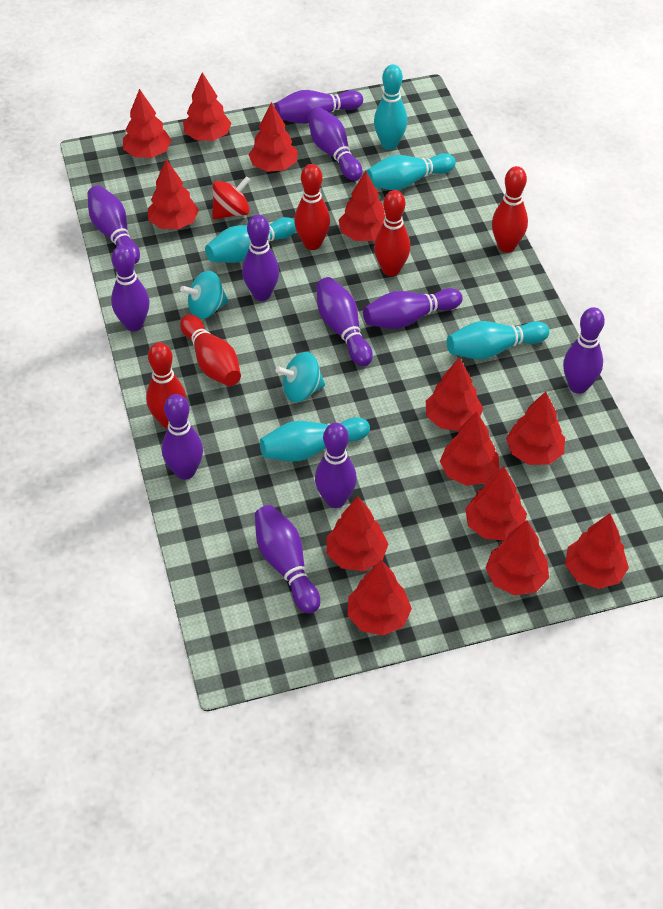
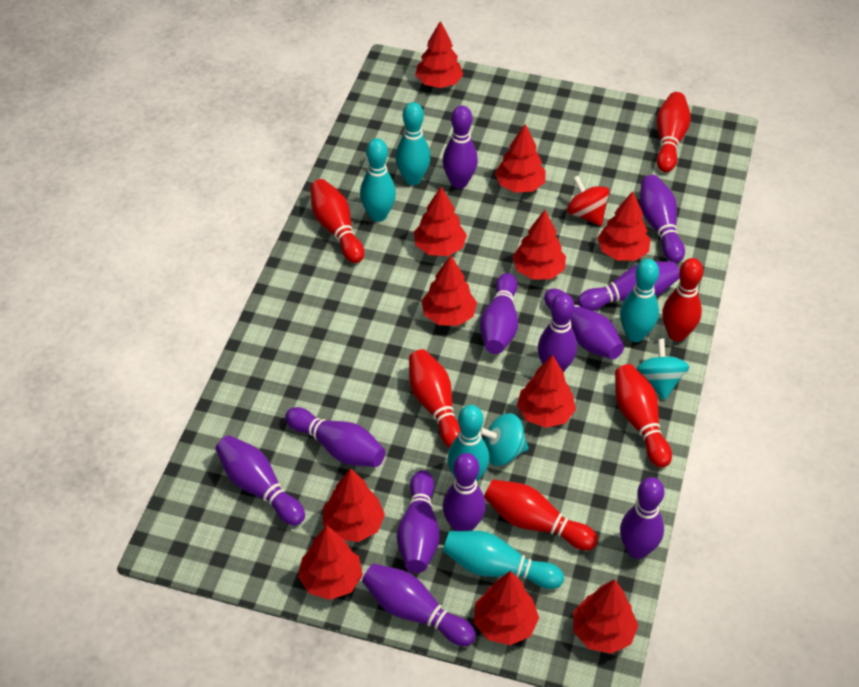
purple bowling pin: [87,185,140,264] [111,245,149,331] [162,394,203,480] [242,215,279,301] [255,505,320,614] [274,90,363,124] [308,107,362,181] [315,423,357,508] [316,277,373,366] [363,288,463,329] [563,307,605,394] = 11 -> [215,435,305,526] [285,407,385,467] [362,563,476,646] [397,470,440,573] [443,106,478,189] [443,453,486,531] [480,273,518,354] [538,293,577,372] [544,289,624,359] [578,261,680,311] [620,477,664,559] [640,175,685,263] = 12
red bowling pin: [146,342,187,428] [180,314,241,386] [294,164,330,250] [374,190,411,276] [492,166,528,253] = 5 -> [310,179,364,263] [409,349,460,448] [484,480,598,550] [615,364,672,468] [656,92,691,172] [662,258,703,341] = 6
red tree: [123,89,172,158] [148,159,199,229] [183,72,231,141] [248,102,298,172] [326,496,388,571] [339,171,385,241] [347,560,412,636] [426,357,483,431] [440,411,499,486] [465,466,527,540] [486,520,549,595] [506,391,565,465] [565,513,629,589] = 13 -> [298,525,363,600] [323,468,385,542] [414,186,467,256] [415,21,464,88] [421,255,477,326] [474,571,539,645] [495,124,546,193] [512,210,566,280] [517,355,576,428] [573,579,638,654] [597,191,651,261] = 11

